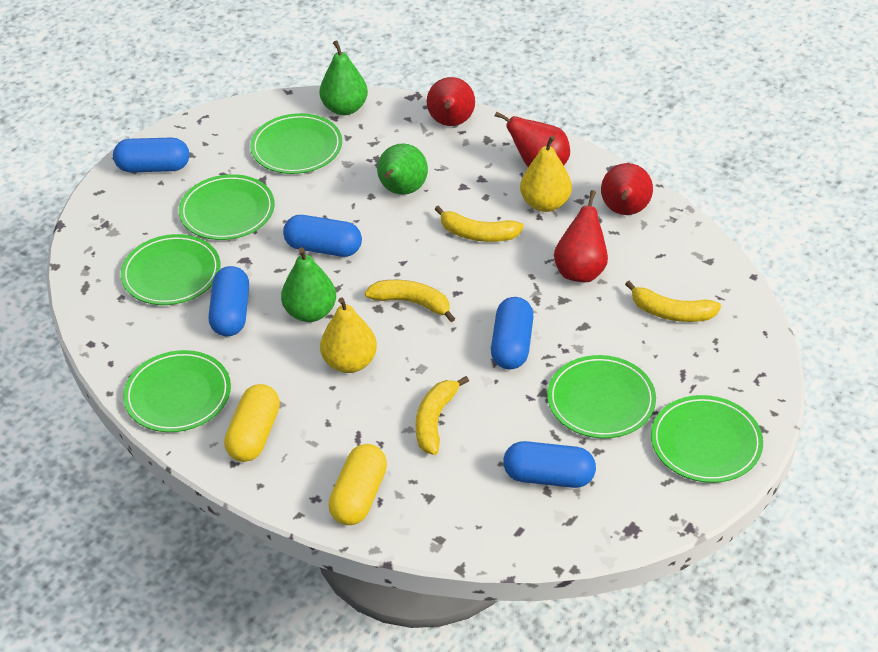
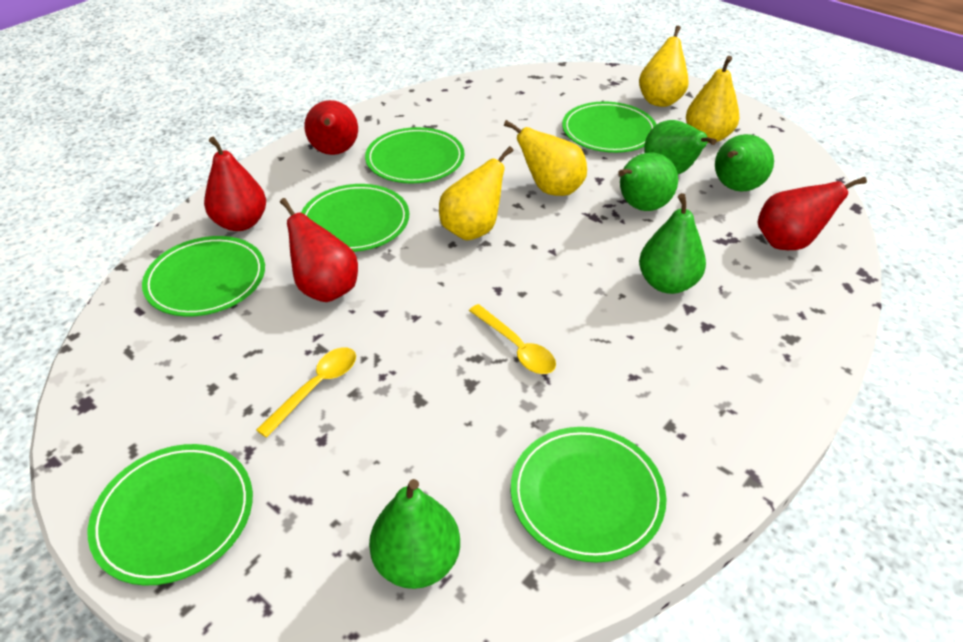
blue capsule: [113,137,189,172] [209,266,249,337] [283,215,362,257] [491,297,533,369] [503,441,596,488] = 5 -> none = 0
green pear: [281,247,336,322] [319,40,368,115] [377,143,428,195] = 3 -> [369,479,460,589] [618,152,678,211] [639,193,706,294] [644,120,717,174] [715,134,774,192] = 5
yellow banana: [365,280,455,322] [415,376,469,455] [434,206,524,242] [625,281,721,322] = 4 -> none = 0
yellow capsule: [224,384,280,462] [328,444,387,525] = 2 -> none = 0
yellow pear: [320,297,377,373] [520,136,572,212] = 2 -> [439,146,513,241] [504,120,587,196] [639,25,689,107] [686,56,739,143] = 4
yellow spoon: none = 0 -> [256,347,356,438] [469,304,556,374] = 2

